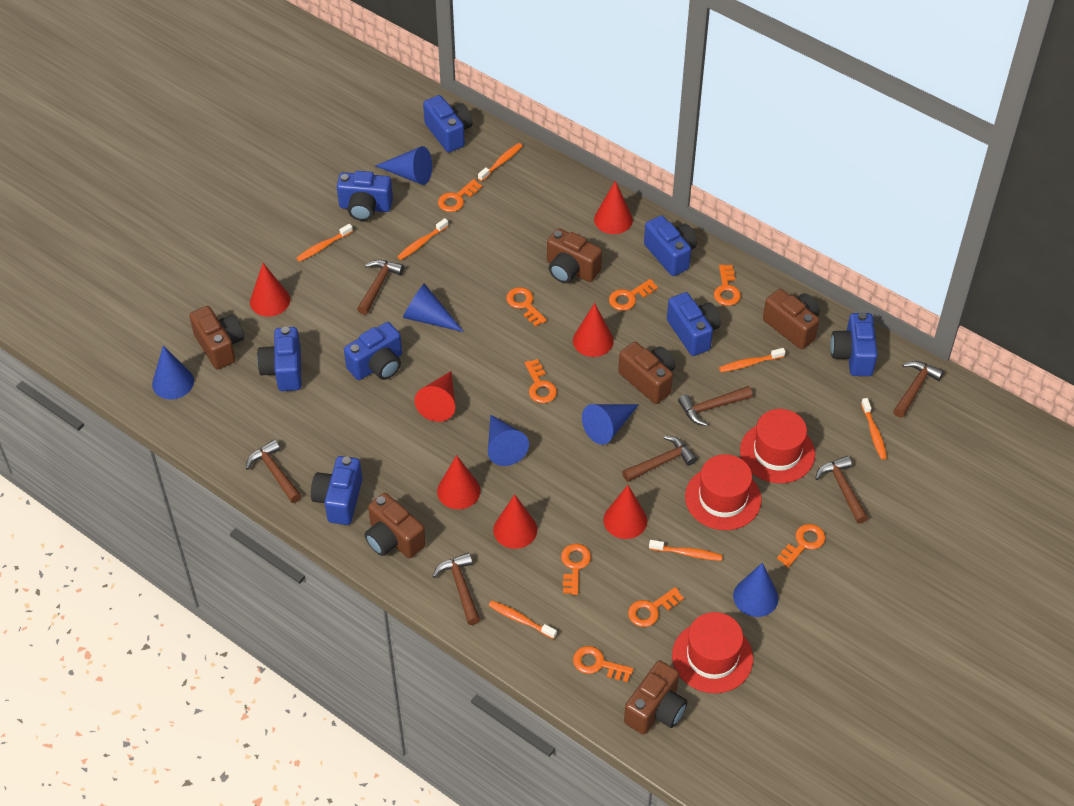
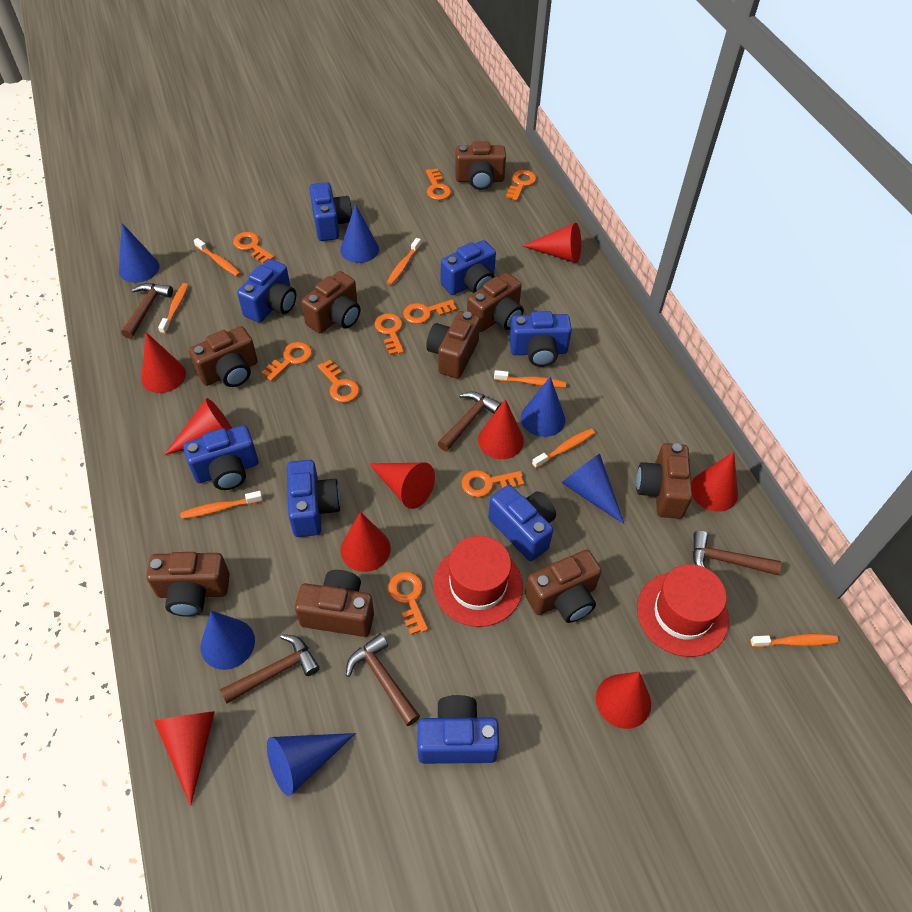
brown camera: [189,306,244,370] [365,493,426,558] [547,228,602,283] [618,342,675,404] [624,660,687,734] [763,289,820,349] = 6 -> [146,552,230,617] [189,326,258,387] [295,570,374,637] [301,271,361,333] [426,311,480,378] [455,141,506,190] [467,273,524,332] [525,550,602,623] [636,443,693,519] = 9
brown hammer: [246,439,302,503] [357,260,404,315] [433,553,480,625] [622,436,697,482] [678,386,752,426] [815,456,868,524] [893,361,944,418] = 7 -> [121,283,173,339] [220,634,320,703] [346,634,420,726] [438,391,501,451] [693,531,781,575] = 5
red cone: [250,263,290,317] [414,371,455,422] [437,455,480,509] [493,494,537,549] [573,303,614,357] [594,181,633,234] [603,485,647,539] = 7 -> [141,332,186,393] [154,711,215,806] [164,398,232,455] [341,512,391,572] [369,462,435,509] [478,399,524,459] [523,223,581,263] [596,672,651,729] [691,452,738,512] = 9
red hat: [672,612,753,693] [685,454,762,530] [740,409,815,483] = 3 -> [433,536,523,627] [637,564,729,657] = 2

